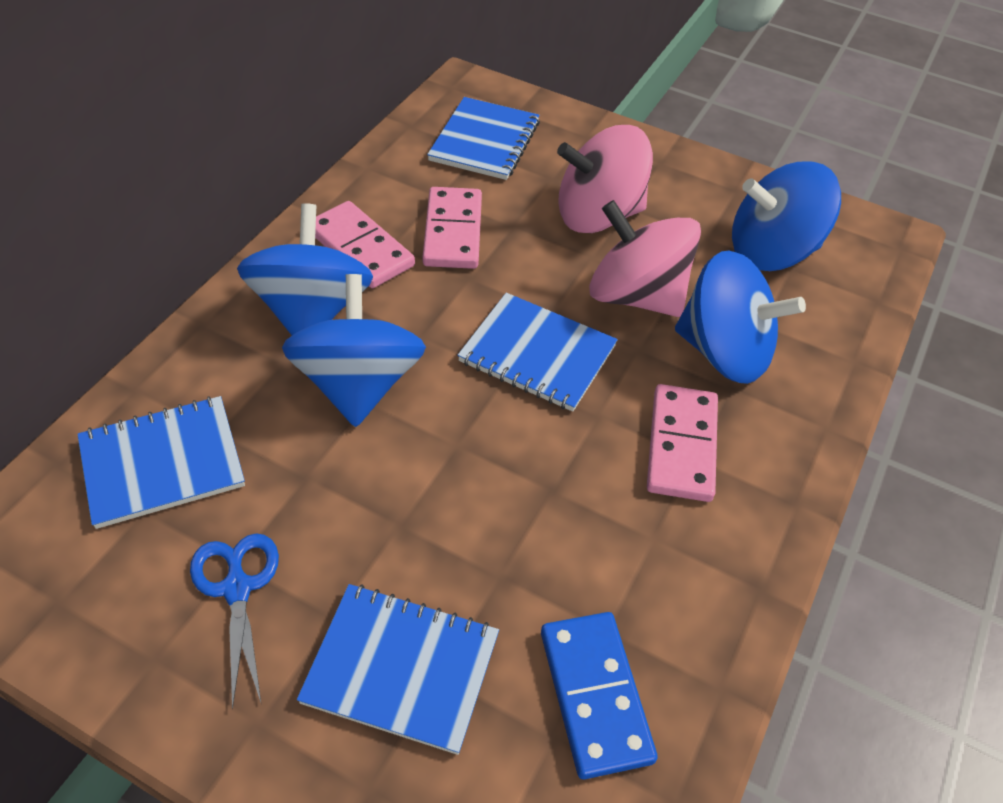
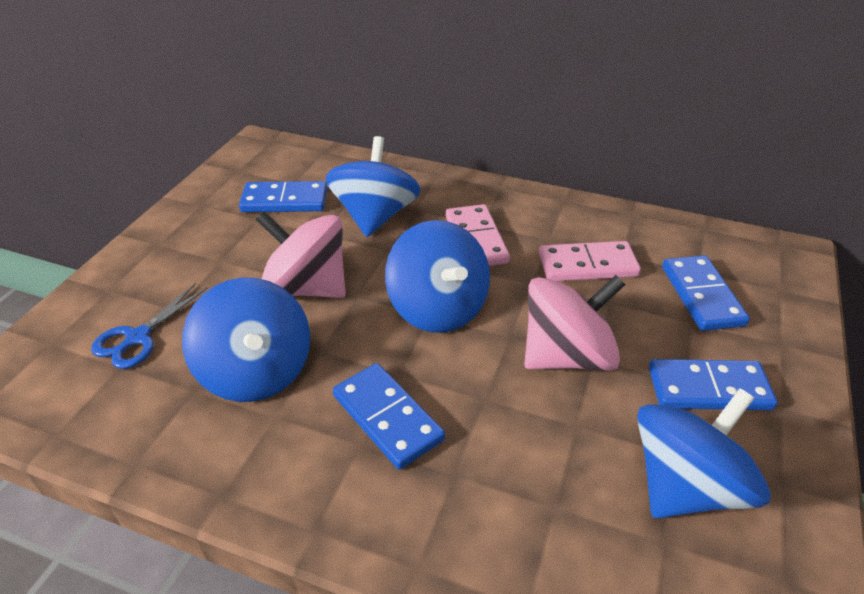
blue domino: [541,612,658,779] = 1 -> [239,181,327,212] [333,363,445,470] [649,359,777,410] [662,255,750,331] = 4
blue notebook: [77,396,245,529] [297,584,499,755] [427,97,540,180] [458,293,618,412] = 4 -> none = 0
pink domino: [315,201,415,288] [422,187,482,269] [647,384,718,502] = 3 -> [446,204,510,266] [539,241,641,281] = 2

